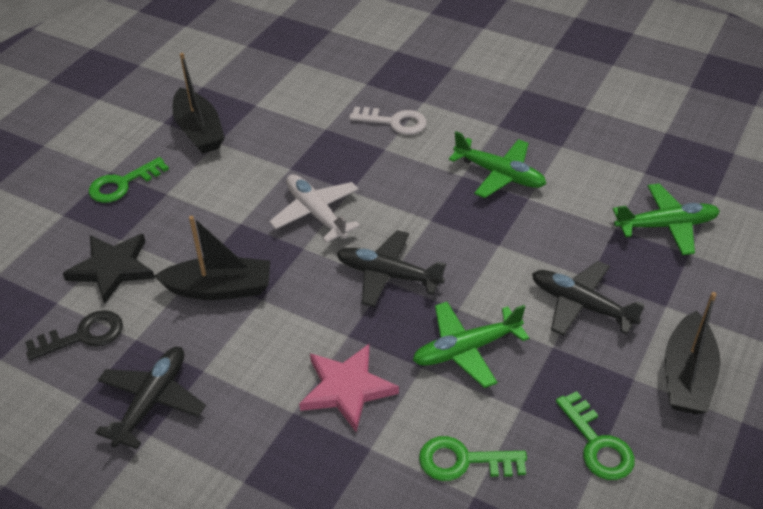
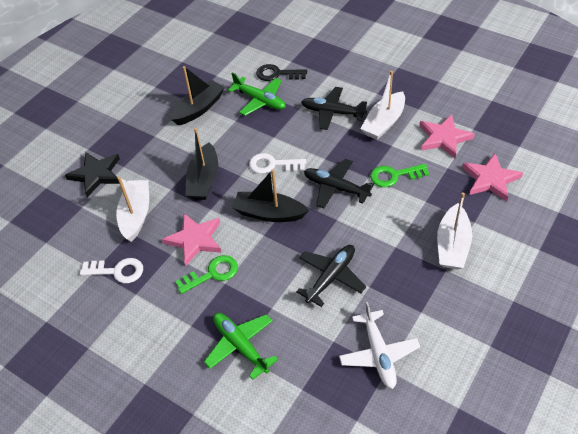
green key: [89,157,169,203] [419,436,527,481] [556,391,635,480] = 3 -> [175,255,238,294] [370,164,429,187] = 2
green plane: [413,302,529,388] [449,131,546,198] [613,184,720,255] = 3 -> [204,313,278,379] [228,72,286,116] = 2
pink star: [299,344,399,432] = 1 -> [162,213,222,266] [419,114,475,158] [462,153,523,201] = 3
white boat: none = 0 -> [116,177,149,242] [360,71,405,140] [437,193,472,269] = 3
white key: [349,107,427,135] = 1 -> [80,258,143,283] [249,153,306,174] = 2

